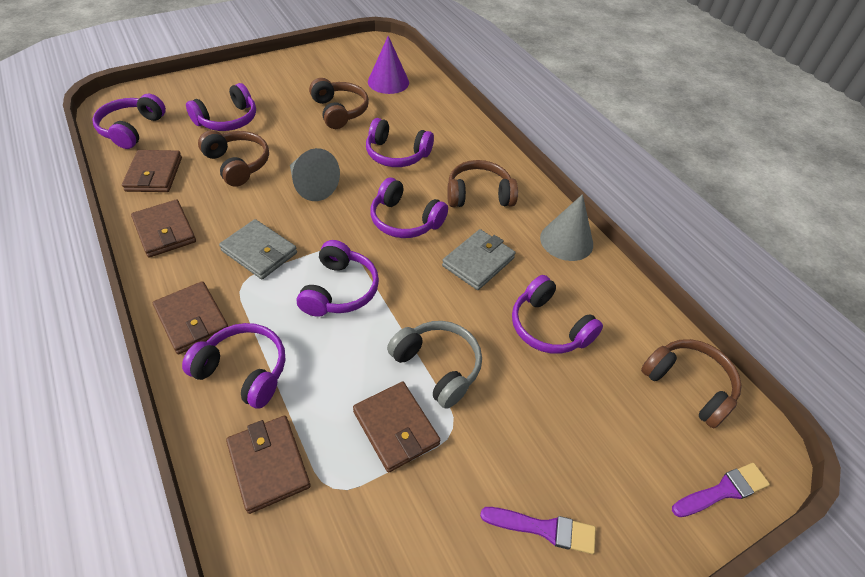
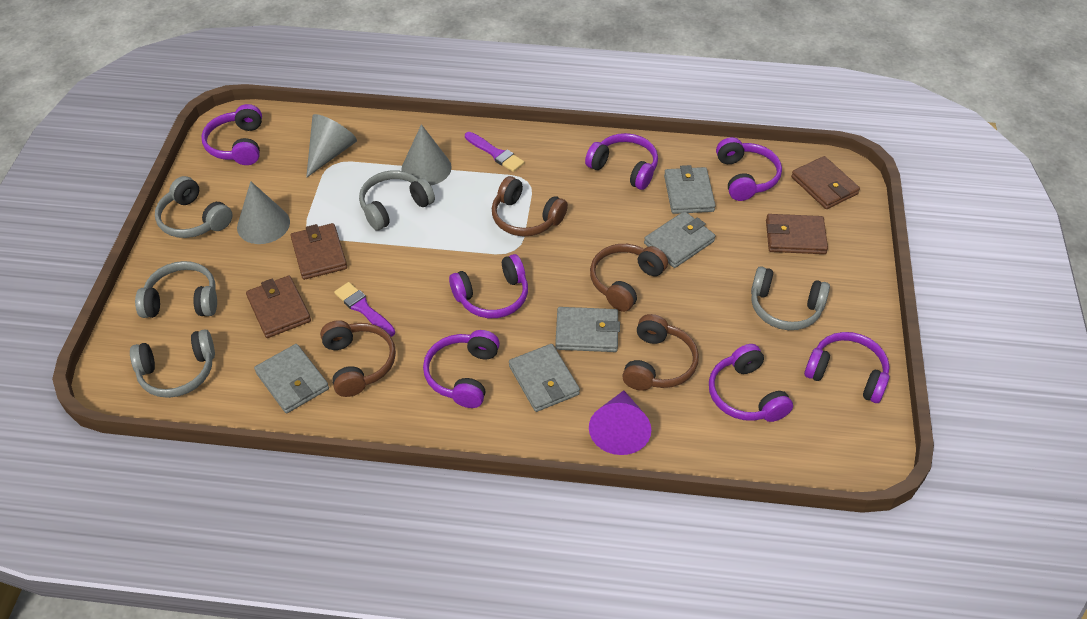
brown wallet: [122,150,182,192] [131,199,196,258] [153,281,228,354] [226,416,311,514] [353,382,440,473] = 5 -> [246,276,311,338] [290,223,347,280] [766,214,828,254] [791,156,860,209] = 4
grey cone: [290,148,340,201] [540,194,593,261] = 2 -> [237,181,290,244] [306,114,357,177] [401,124,452,186] = 3
grey headphones: [387,321,482,409] = 1 -> [130,329,215,398] [135,261,217,318] [155,176,233,238] [359,170,435,231] [751,266,830,330] = 5
grey wallet: [219,219,297,279] [442,229,515,290] = 2 -> [254,344,329,413] [509,344,580,412] [555,307,620,352] [644,211,715,268] [664,165,716,214] = 5

